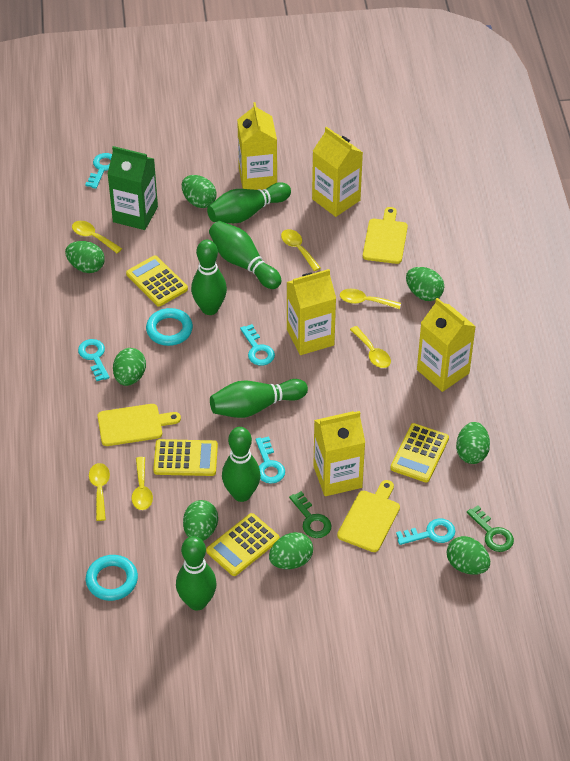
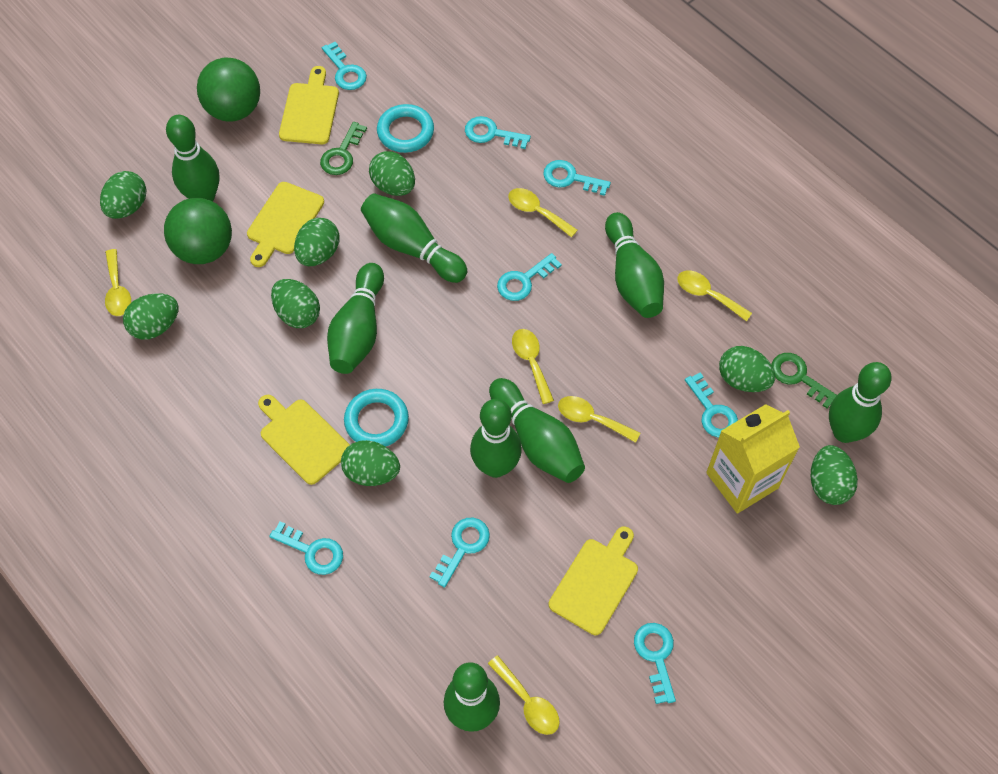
green ball: none = 0 -> [164,198,232,264] [197,58,260,122] = 2
green bowling pin: [176,536,217,611] [191,240,227,315] [207,182,291,223] [209,221,282,289] [210,379,308,418] [222,427,261,502] = 6 -> [166,115,220,202] [327,263,384,374] [361,193,467,283] [444,662,500,732] [470,399,522,478] [489,378,585,483] [605,212,664,318] [829,362,892,443] = 8
green carton: [108,146,158,230] = 1 -> none = 0
turquoise key: [78,339,110,381] [85,153,112,189] [240,324,275,366] [256,437,285,484] [396,519,455,545] = 5 -> [269,521,343,575] [322,42,367,90] [429,518,490,588] [465,116,531,149] [497,253,562,301] [543,160,611,196] [634,623,676,704] [685,372,738,438] = 8
yellow calculator: [126,256,188,307] [153,439,218,476] [206,513,280,576] [390,423,449,483] = 4 -> none = 0
yellow carton: [237,102,277,190] [287,269,336,355] [312,127,363,217] [313,411,365,496] [417,298,476,392] = 5 -> [706,404,800,514] = 1
yellow cutting board: [98,404,181,446] [337,480,400,552] [363,207,408,264] = 3 -> [247,182,324,267] [258,395,350,485] [279,66,339,144] [549,526,638,635] = 4

